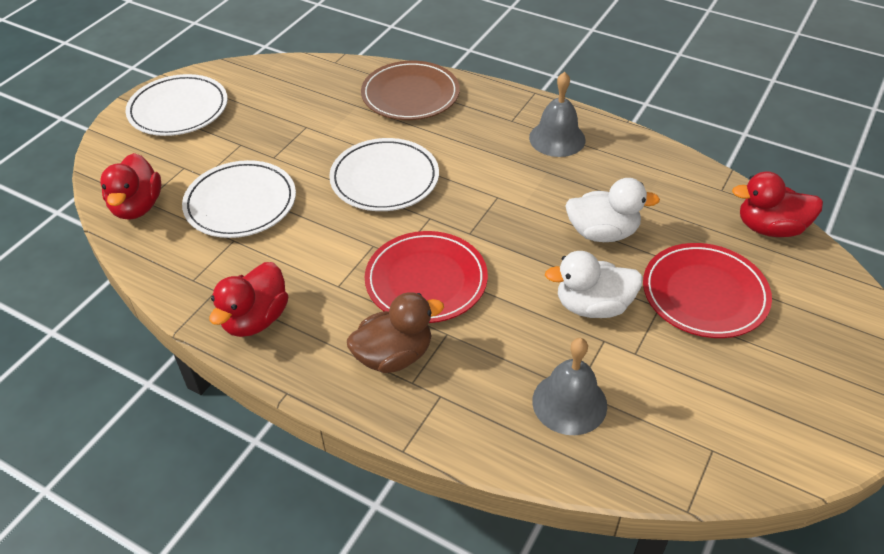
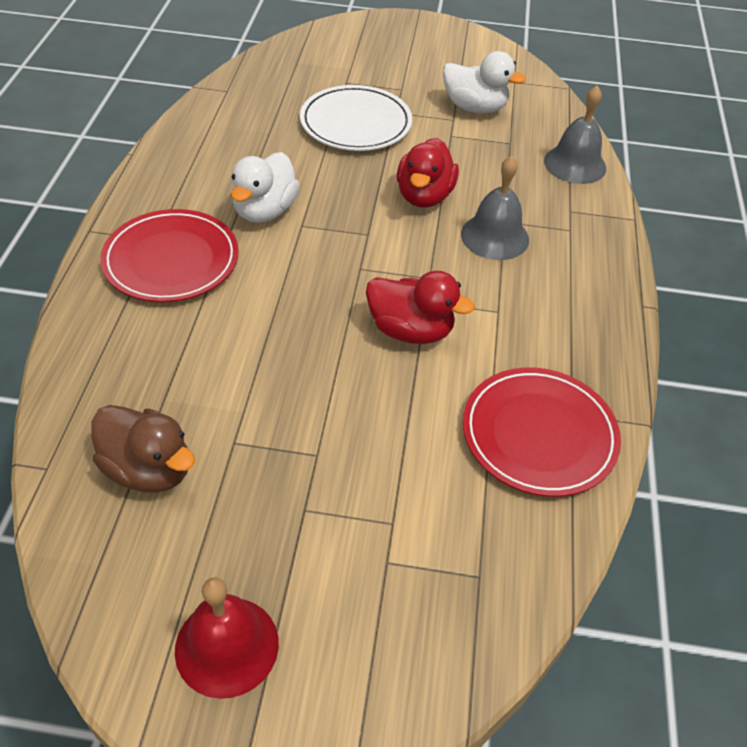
brown plate: [361,61,460,120] = 1 -> none = 0
red bell: none = 0 -> [175,577,279,699] = 1
red duck: [100,153,162,220] [210,262,288,337] [732,171,823,237] = 3 -> [366,271,475,344] [397,138,459,208] = 2
white plate: [126,74,228,136] [182,160,296,238] [329,138,439,211] = 3 -> [300,85,412,151] = 1

